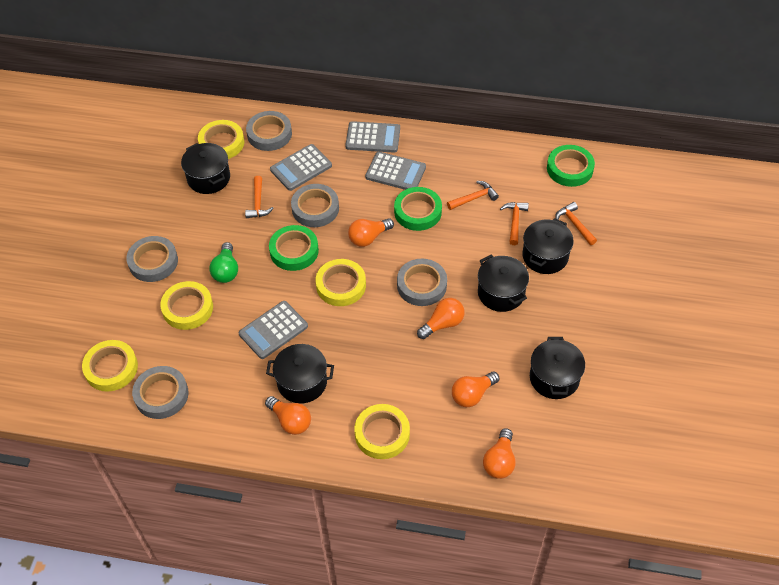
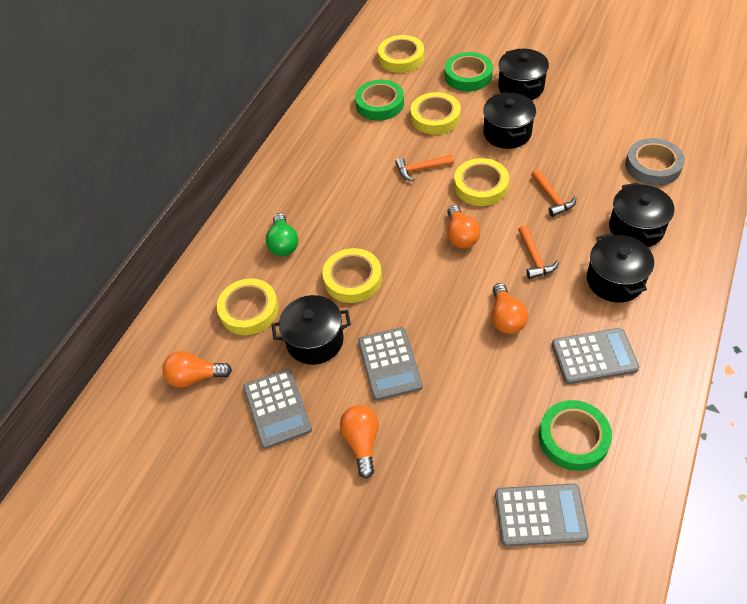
grey tape: [126,236,178,282] [132,366,189,419] [246,111,292,151] [291,184,339,227] [397,259,447,306] = 5 -> [625,138,685,186] = 1
orange hammer: [245,176,274,218] [447,181,499,210] [500,202,529,245] [555,202,597,245] = 4 -> [395,154,454,181] [518,225,559,279] [531,169,576,217] = 3
orange light bulb: [265,396,311,435] [348,218,394,247] [417,298,465,339] [452,372,499,407] [483,428,516,479] = 5 -> [162,351,232,388] [340,405,379,479] [447,205,480,248] [492,283,528,334] = 4

